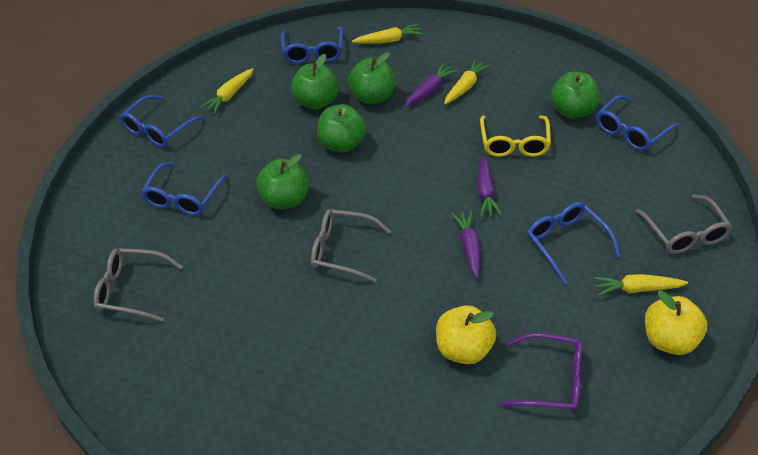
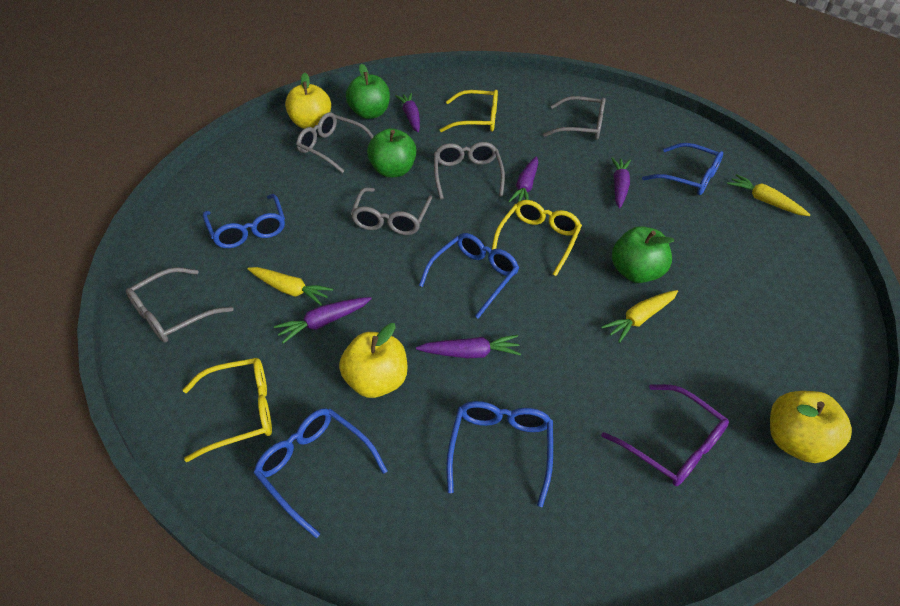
green apple: [257,154,309,209] [291,54,339,110] [317,104,366,153] [348,52,395,104] [550,71,600,119] = 5 -> [346,64,390,119] [367,128,416,178] [612,226,675,283] = 3
grey glasses: [93,248,183,322] [311,209,391,282] [635,195,732,254] = 3 -> [126,267,233,342] [296,112,374,173] [351,187,432,235] [434,142,505,199] [543,96,605,140] = 5
purple carrot: [404,63,458,106] [451,210,480,279] [477,156,502,217] = 3 -> [274,297,372,344] [395,93,420,132] [416,335,521,358] [508,156,538,202] [611,158,631,208] = 5
yellow apple: [436,305,496,364] [645,290,707,355] = 2 -> [285,73,331,129] [339,323,407,398] [770,391,852,463] = 3
yellow carrot: [200,68,253,114] [352,24,423,44] [444,59,491,104] [594,274,688,296] = 4 -> [247,267,333,305] [601,290,678,343] [727,174,810,216] = 3
yellow glasses: [480,115,551,157] = 1 -> [183,358,272,462] [440,90,498,132] [492,200,582,276] = 3

